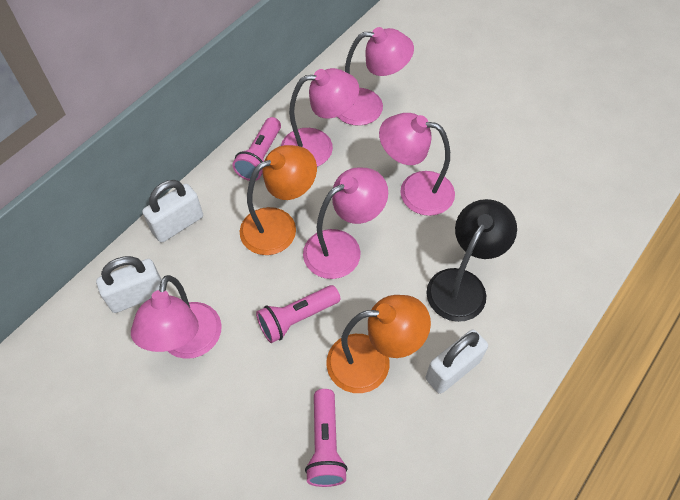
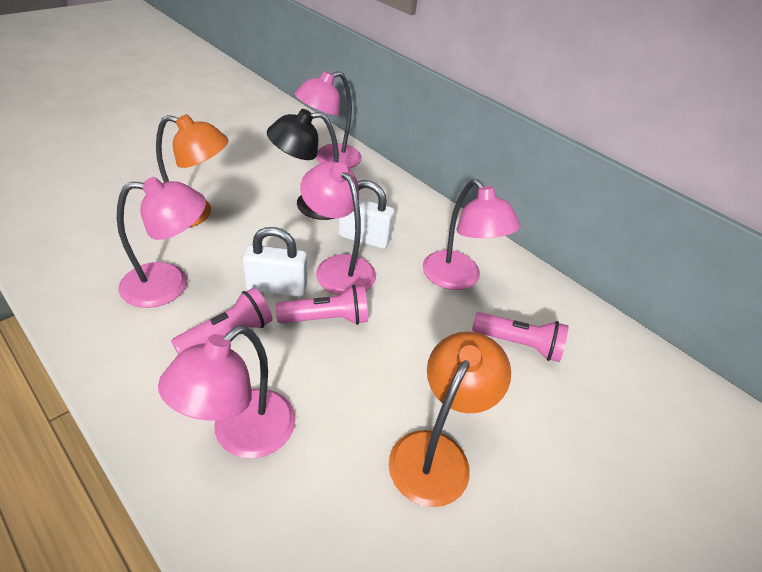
white padlock: [96,256,162,313] [142,180,203,243] [426,330,488,394] = 3 -> [243,227,307,297] [338,180,395,249] = 2

